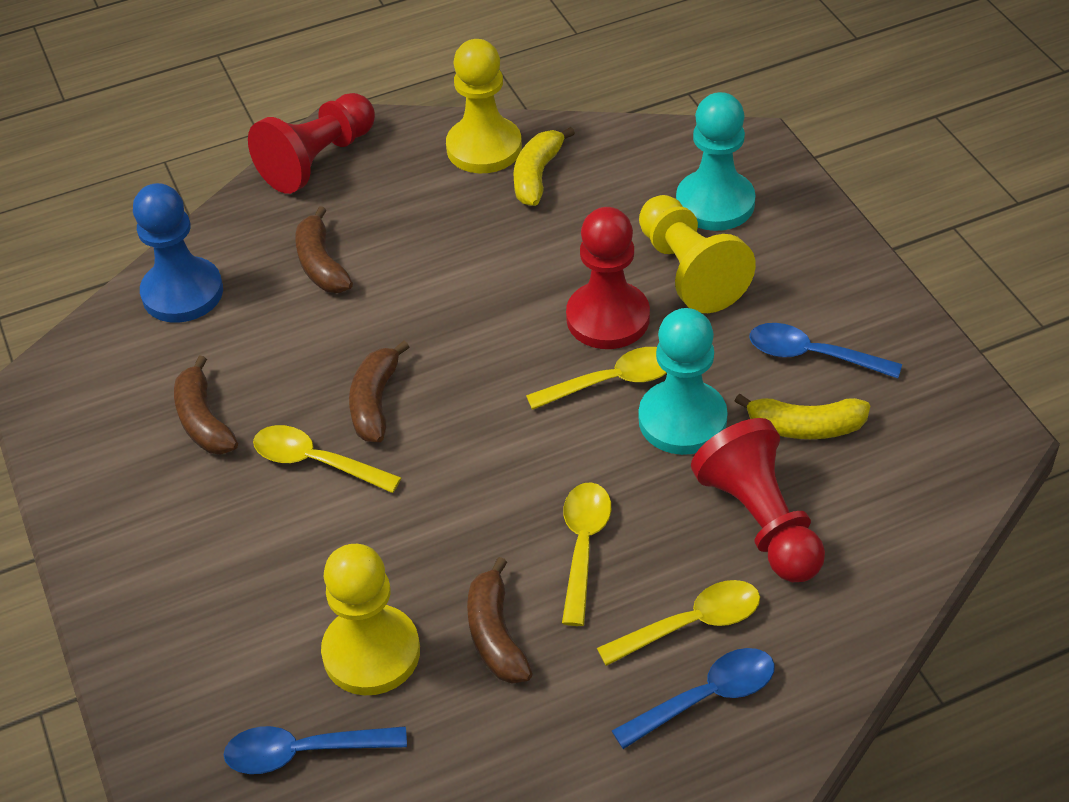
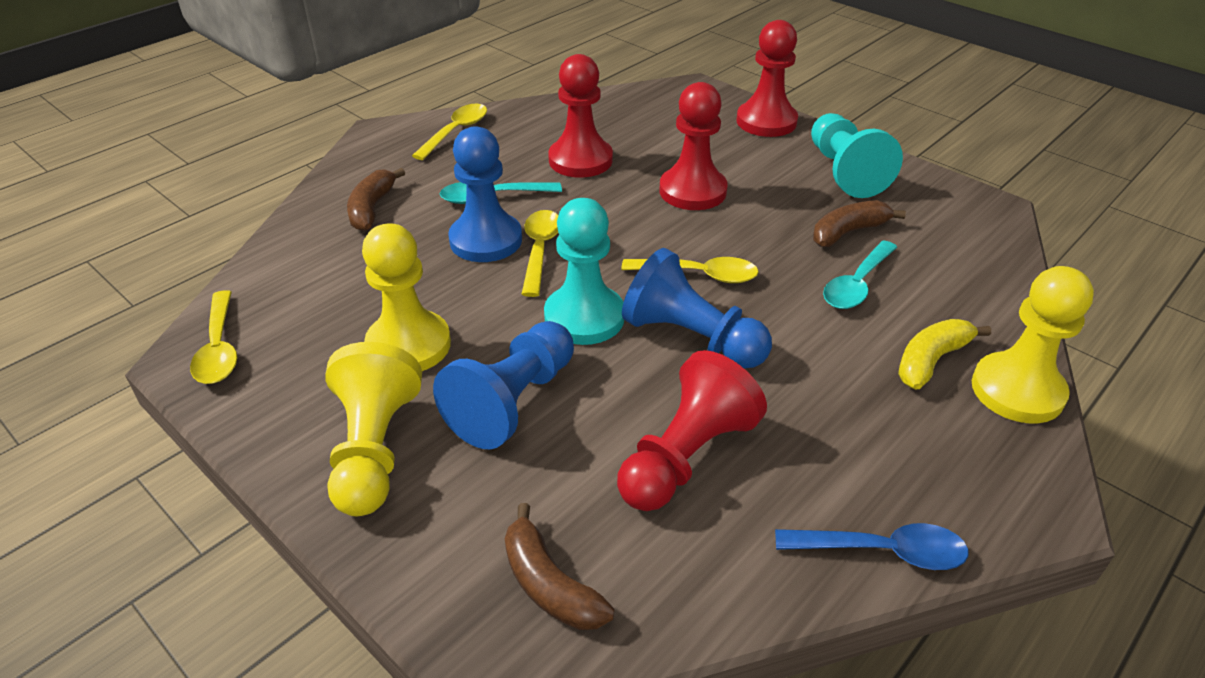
blue pawn: [133,183,223,323] = 1 -> [433,321,574,449] [448,126,522,262] [622,248,772,368] = 3
blue spoon: [223,726,407,774] [612,648,775,749] [749,323,902,378] = 3 -> [775,523,968,570] = 1
brown banana: [174,356,238,454] [295,206,353,293] [349,341,409,442] [467,557,533,684] = 4 -> [347,168,405,231] [505,503,615,630] [813,200,906,247] = 3
red pawn: [248,93,375,194] [566,207,650,349] [691,418,825,582] = 3 -> [548,54,613,178] [617,350,767,511] [660,82,728,210] [737,20,798,137] = 4
turquoise spoon: none = 0 -> [440,182,562,204] [823,240,897,309] = 2
yellow banana: [513,127,575,206] [735,394,870,439] = 2 -> [898,319,991,390] = 1

